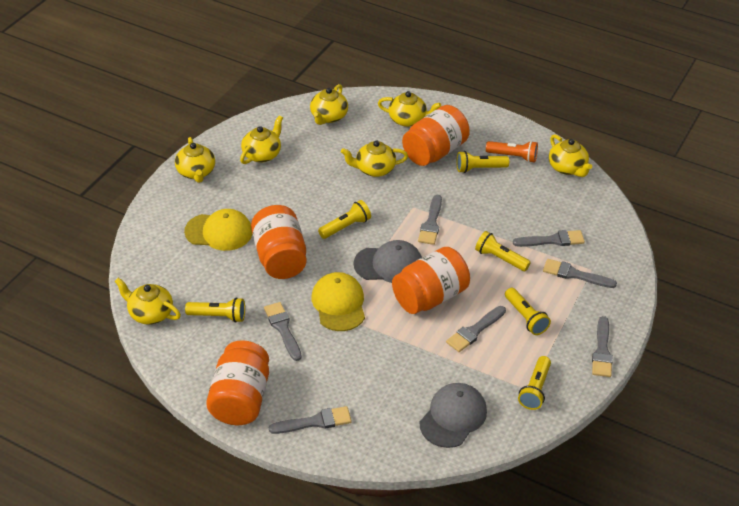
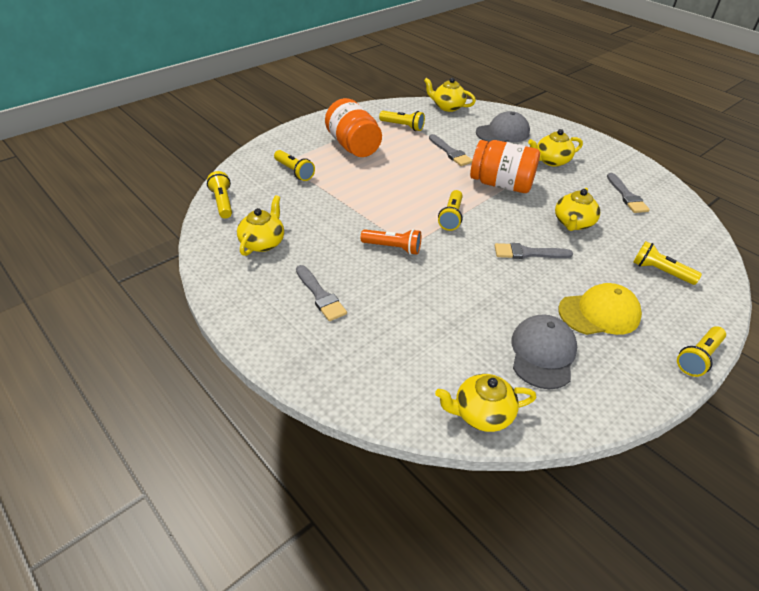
grey brush: [264,302,302,361] [269,406,352,434] [418,195,442,245] [446,306,506,352] [513,230,585,247] [543,259,617,288] [592,316,613,377] = 7 -> [296,265,347,321] [429,134,472,166] [495,243,573,259] [607,173,650,213] = 4
orange jar: [206,340,269,425] [251,205,306,279] [392,247,470,314] [402,105,470,166] = 4 -> [325,98,382,157] [470,140,540,193] = 2
yellow cap: [184,209,252,251] [312,272,365,331] = 2 -> [558,283,642,335] = 1
yellow teapot: [114,278,181,325] [175,137,215,183] [240,115,283,164] [310,84,348,125] [341,141,408,177] [378,91,441,127] [549,134,592,177] = 7 -> [237,195,284,256] [424,78,476,112] [435,374,536,432] [528,129,583,167] [555,188,600,231] = 5

